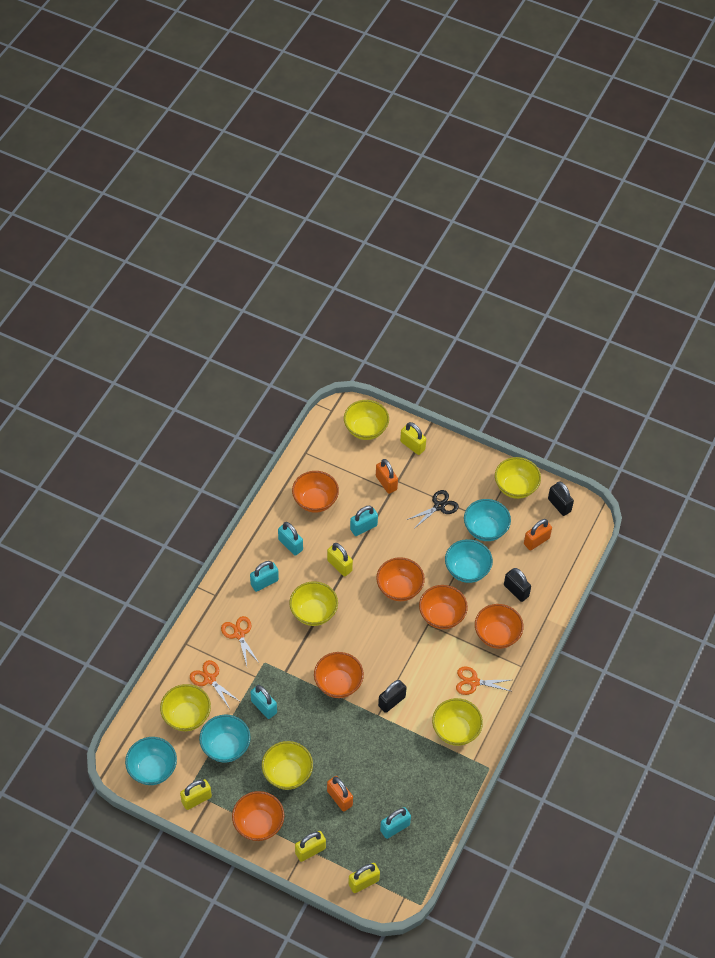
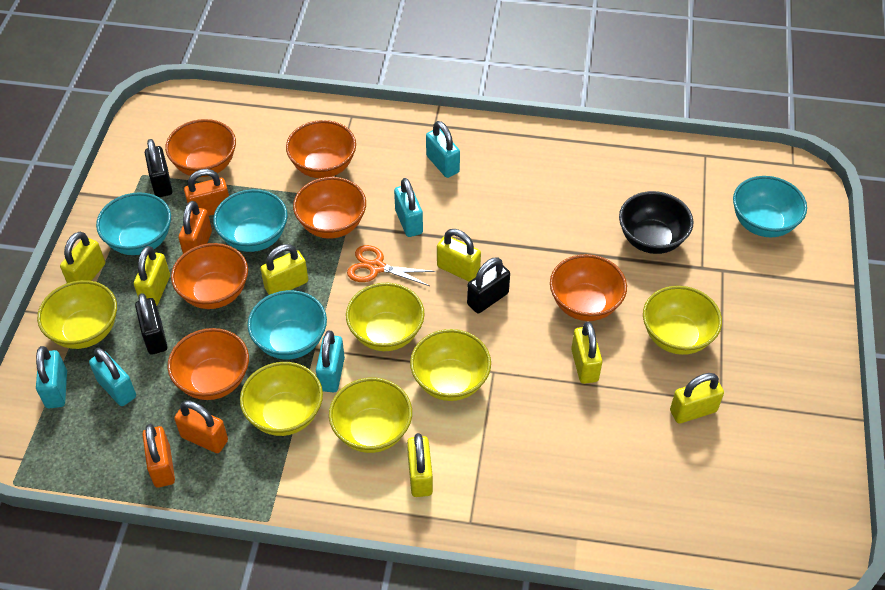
black bowl: none = 0 -> [619,191,693,254] = 1
black scissors: [406,490,459,529] = 1 -> none = 0
orange padlock: [327,776,353,812] [376,459,398,494] [524,519,552,550] = 3 -> [142,424,175,488] [174,400,228,453] [179,201,212,254] [184,169,229,216] = 4
orange scissors: [190,660,239,709] [221,616,260,666] [456,666,513,695] = 3 -> [347,245,436,286] = 1
yellow padlock: [180,779,212,810] [295,831,326,862] [327,543,353,576] [348,863,380,893] [400,422,426,455] = 5 -> [60,232,105,283] [134,246,170,306] [261,244,308,295] [407,433,433,497] [437,229,481,282] [571,322,602,384] [670,373,724,424] = 7

